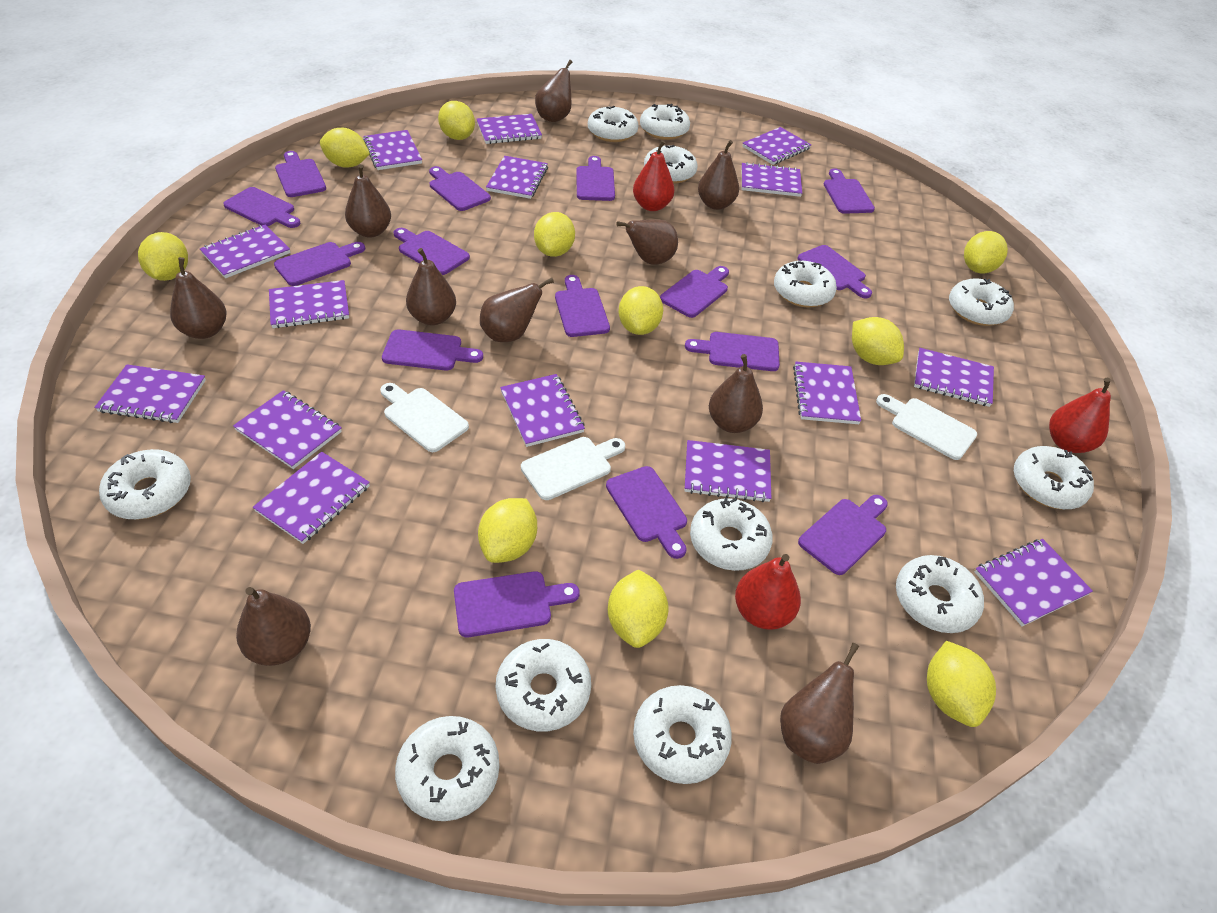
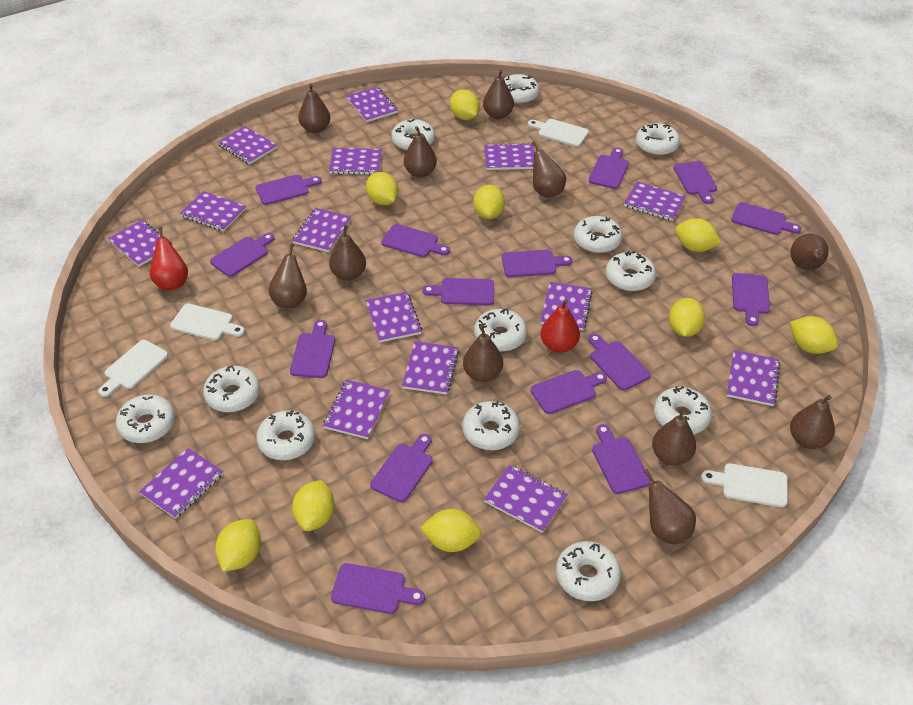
brown pear: [170,257,227,339] [236,587,311,666] [345,164,391,238] [406,248,456,325] [480,278,554,342] [535,60,572,122] [616,219,678,265] [698,140,739,210] [709,354,763,433] [780,643,859,764] = 10 -> [268,243,307,308] [299,83,330,133] [329,225,366,281] [404,126,437,178] [463,325,503,382] [483,69,514,119] [532,141,566,198] [644,469,696,544] [652,407,696,466] [790,395,835,449] [791,233,829,270] = 11
red pear: [633,140,675,211] [735,554,801,630] [1049,378,1111,453] = 3 -> [150,227,188,290] [540,299,580,353] = 2
white cutting board: [380,383,469,452] [521,437,625,500] [876,394,977,460] = 3 -> [98,340,168,397] [170,304,245,340] [528,119,589,147] [701,463,788,507] = 4
yellow lemon: [138,232,188,281] [320,128,370,168] [438,101,475,140] [478,498,537,563] [534,212,575,257] [608,570,669,648] [619,286,663,335] [852,317,904,365] [927,641,996,727] [964,231,1008,273] = 10 -> [215,519,261,572] [292,480,335,531] [366,172,399,205] [420,509,482,552] [450,89,480,120] [473,185,505,219] [669,298,705,337] [675,218,721,252] [790,316,838,354] = 9

